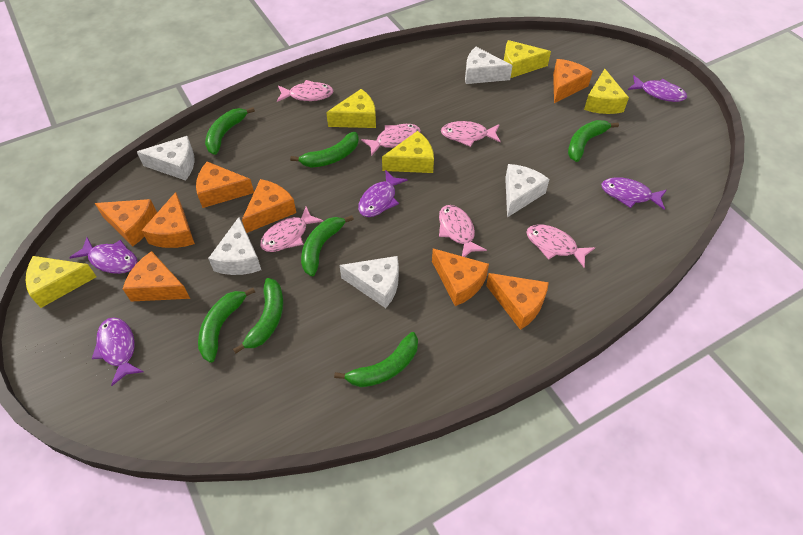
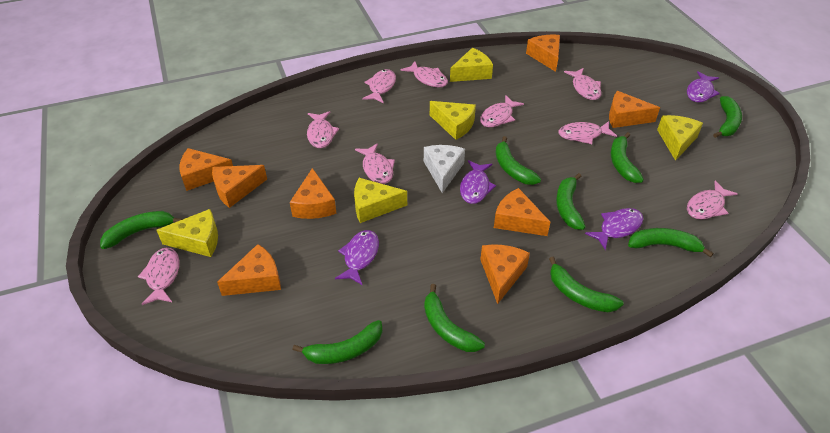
green banana: [198,288,255,363] [205,107,255,155] [233,278,283,354] [290,132,359,168] [301,215,354,276] [334,332,418,387] [568,120,619,162] = 7 -> [100,211,183,249] [292,320,383,364] [424,284,485,352] [496,136,541,185] [549,257,624,312] [556,173,586,230] [611,132,644,183] [628,228,713,257] [713,96,742,138] = 9
pink fish: [260,206,324,252] [277,80,334,102] [361,124,421,156] [439,205,487,257] [441,121,501,147] [526,224,595,268] = 6 -> [138,248,180,305] [307,111,339,148] [355,143,395,184] [362,69,396,103] [401,61,448,87] [480,95,524,127] [558,121,617,144] [564,68,602,100] [687,180,738,219] = 9
purple fish: [69,237,137,274] [92,317,143,386] [358,170,408,217] [601,177,667,210] [628,75,687,102] = 5 -> [335,230,379,286] [460,160,496,204] [585,208,643,250] [687,71,720,103] = 4
white cheese: [137,136,194,181] [208,217,261,275] [339,256,399,308] [465,47,513,84] [505,164,550,217] = 5 -> [424,145,465,193] = 1

